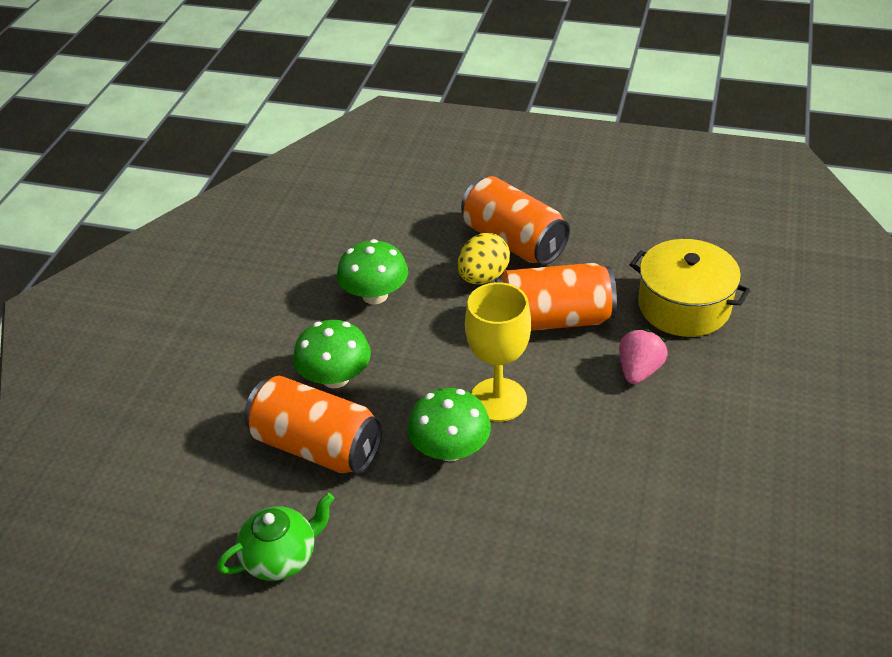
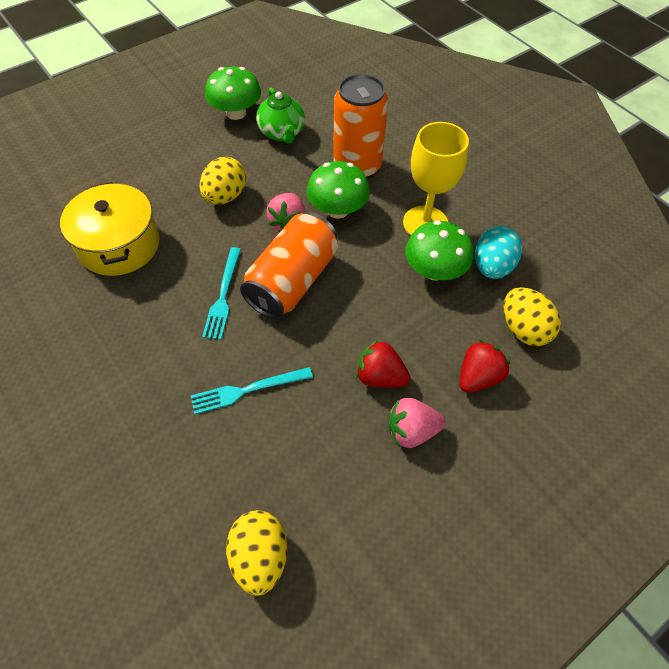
orange can: [244,376,383,474] [461,176,570,265] [495,263,617,331] = 3 -> [240,212,338,319] [333,74,388,178] = 2
pink strawberry: [619,329,668,384] = 1 -> [266,193,306,231] [389,398,445,448] = 2
red strawberry: none = 0 -> [356,340,410,388] [459,340,510,393] = 2
turquoise egg: none = 0 -> [475,226,522,279] = 1
turquoise fork: none = 0 -> [191,367,313,414] [202,247,241,340] = 2
yellow egg: [458,233,510,284] = 1 -> [200,157,246,205] [226,510,287,596] [504,287,561,346] = 3

